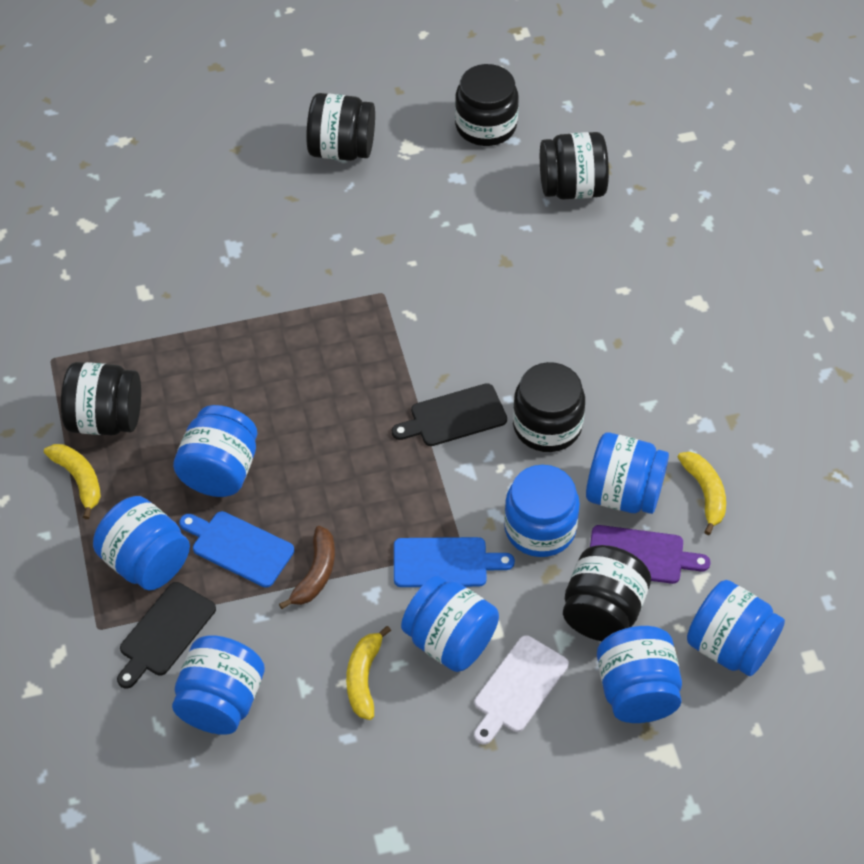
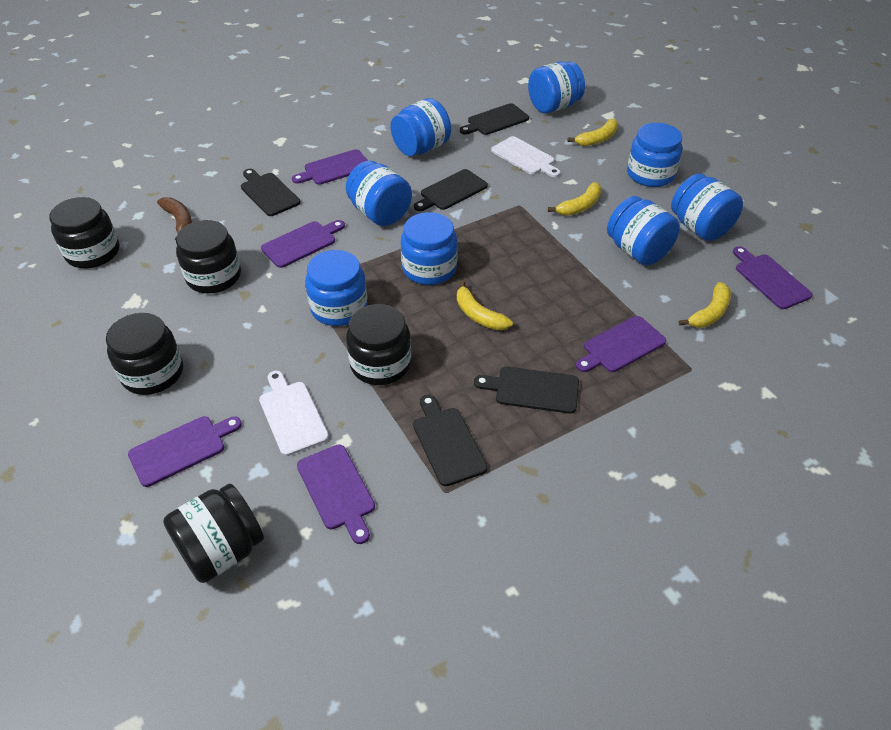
black cutting board: [117,582,216,688] [392,383,507,446] = 2 -> [241,169,301,216] [413,395,488,486] [414,169,488,211] [460,103,529,135] [474,367,579,414] = 5
black jar: [61,362,141,435] [306,93,375,161] [455,64,519,146] [513,362,585,452] [540,132,609,200] [563,545,651,641] = 6 -> [49,197,119,268] [106,313,183,395] [163,484,264,583] [176,220,241,293] [346,304,411,385] = 5
blue cutting board: [179,511,294,588] [394,537,515,587] = 2 -> none = 0
purple cutting board: [590,525,711,584] = 1 -> [128,416,242,487] [261,220,345,268] [292,149,368,185] [297,444,375,544] [576,316,666,372] [733,246,813,309] = 6
white cutting board: [474,635,569,745] = 1 -> [259,371,329,456] [491,136,561,177] = 2
yellow banana: [44,444,101,519] [346,626,391,720] [678,452,726,535] = 3 -> [457,281,513,330] [548,182,601,216] [567,119,618,146] [679,282,731,328] = 4

